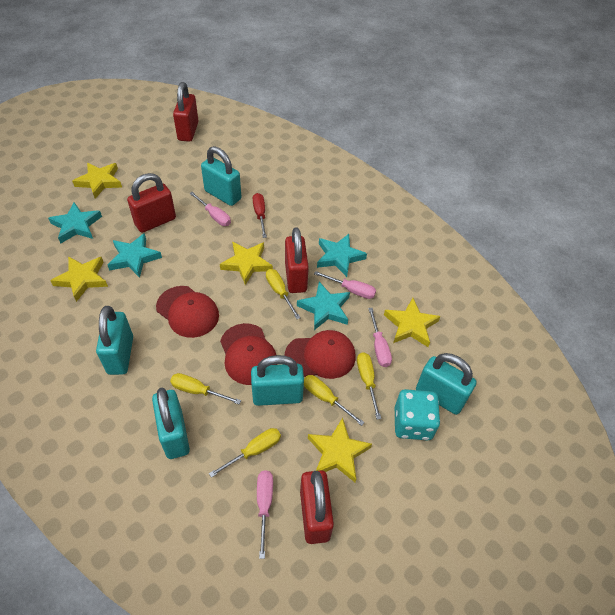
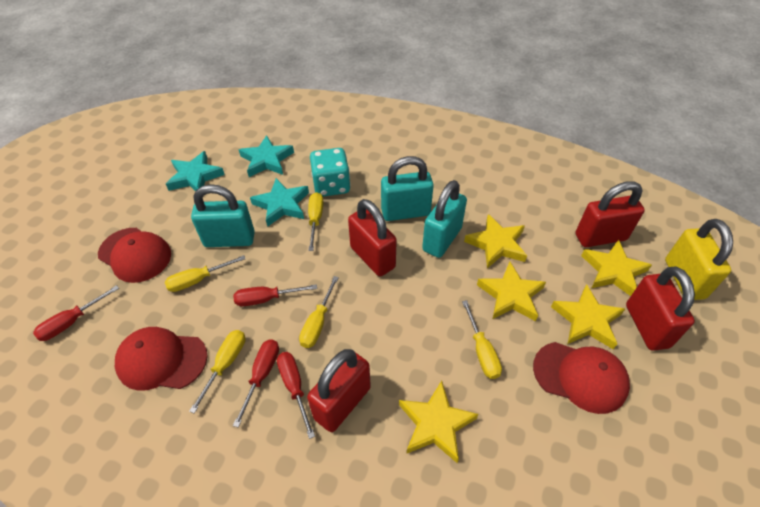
pink screwdriver: [189,192,231,226] [257,470,273,559] [314,271,376,299] [368,308,392,367] = 4 -> none = 0
red screwdriver: [253,193,267,238] = 1 -> [33,285,119,341] [233,284,317,306] [233,339,279,427] [277,352,315,439] = 4
turquoise padlock: [96,306,133,375] [152,388,190,459] [201,146,241,206] [251,355,304,406] [416,353,477,415] = 5 -> [191,184,255,247] [381,156,434,221] [422,180,467,258] = 3
turquoise star: [48,202,102,244] [108,233,162,278] [297,282,350,330] [317,234,367,277] = 4 -> [166,151,225,191] [239,135,294,177] [250,178,309,227] = 3
yellow padlock: none = 0 -> [665,219,733,300] = 1

